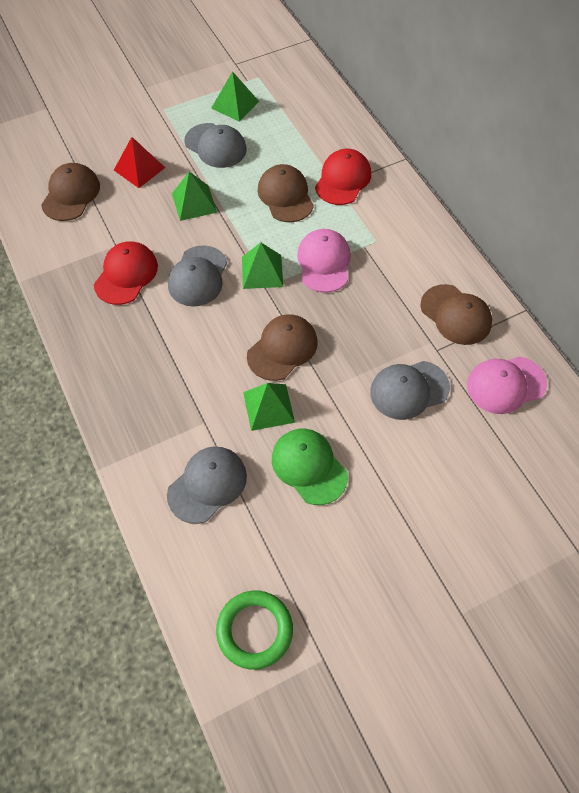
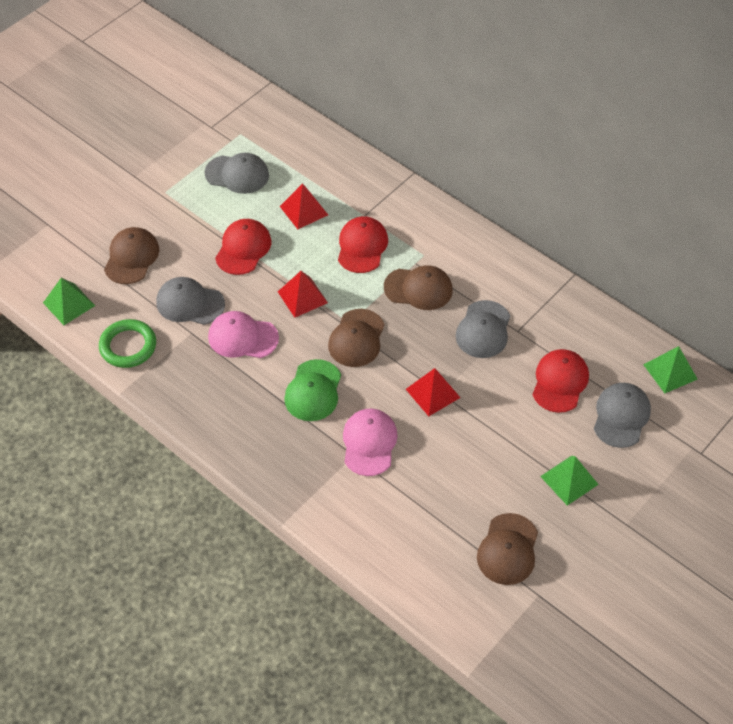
green pyramid: [172,171,217,221] [211,71,259,122] [242,242,283,289] [243,383,295,431] = 4 -> [43,278,95,325] [540,456,599,506] [643,346,698,393] = 3
red cap: [94,241,158,305] [315,149,371,205] = 2 -> [215,219,271,275] [338,216,388,273] [533,349,589,413] = 3
red pyramid: [114,137,165,188] = 1 -> [278,271,328,317] [280,183,328,229] [406,368,461,416] = 3

